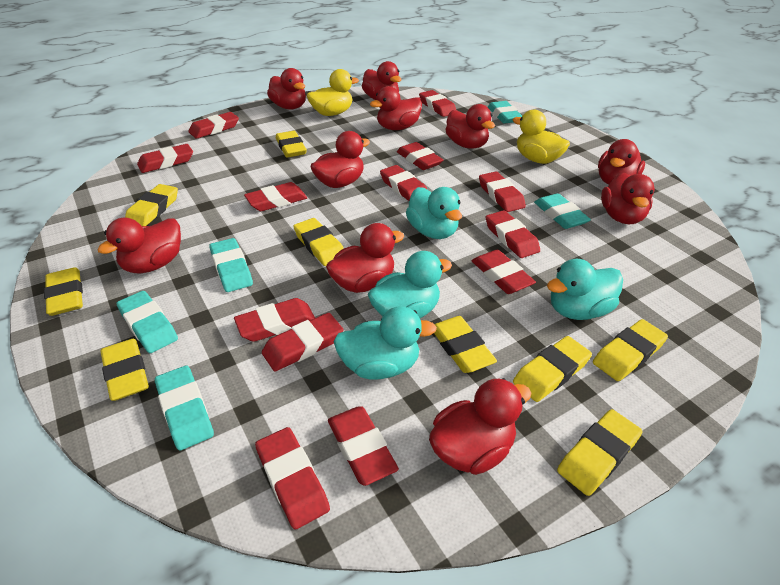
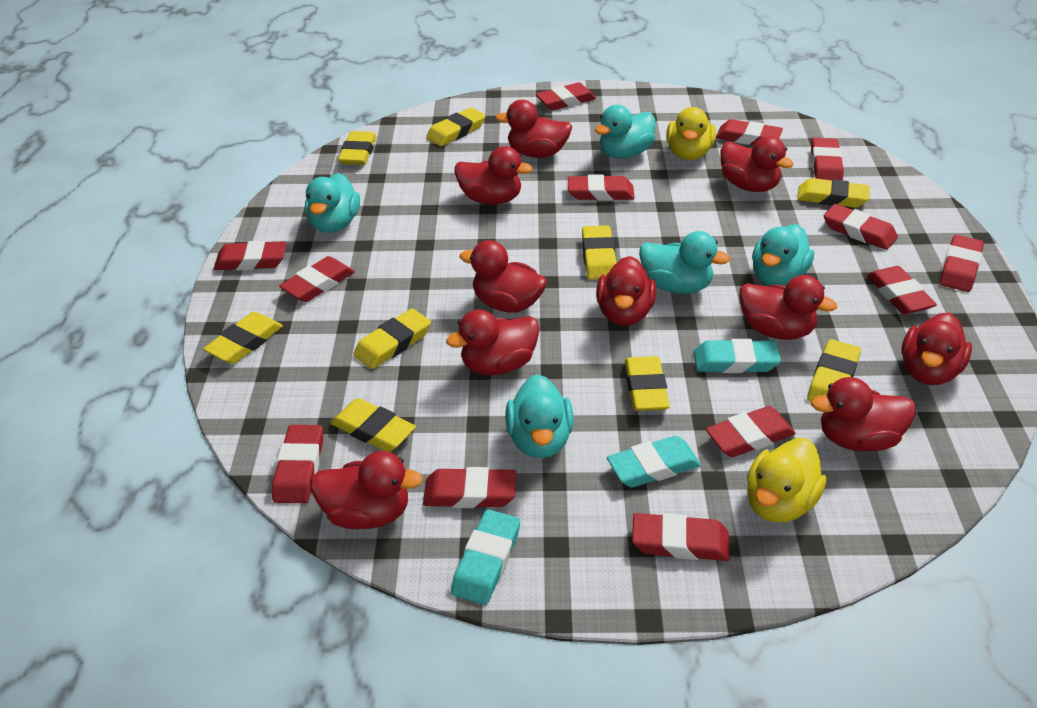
turquoise duck: [333,306,437,380] [368,251,452,318] [406,187,462,239] [547,259,623,320] = 4 -> [305,173,360,233] [505,374,574,458] [595,105,656,159] [639,231,730,294] [752,224,814,286] = 5
turquoise eraser: [116,291,178,353] [155,366,214,451] [209,238,253,292] [488,101,522,124] [534,193,591,229] = 5 -> [451,509,520,605] [607,436,701,488] [694,339,781,373] = 3

